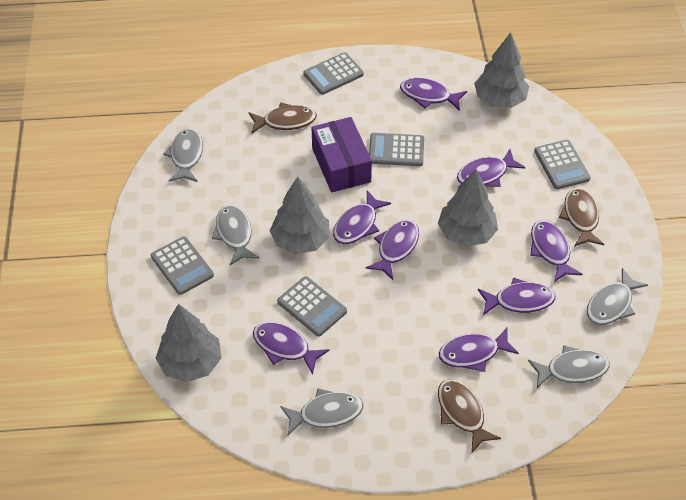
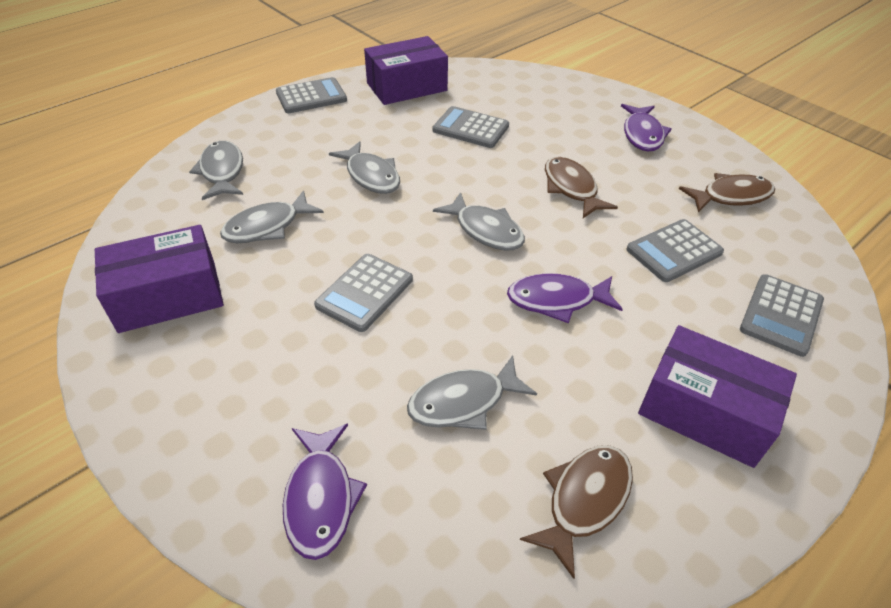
grey tree: [156,304,221,382] [270,177,330,254] [438,169,498,247] [474,32,529,108] = 4 -> none = 0
purple box: [311,117,372,192] = 1 -> [95,225,224,333] [364,36,448,105] [638,325,797,468] = 3
purple fish: [253,322,329,375] [333,190,391,244] [366,220,419,280] [400,78,467,111] [439,328,519,372] [457,149,526,187] [478,277,556,315] [530,221,583,282] = 8 -> [283,424,367,560] [507,273,623,323] [621,104,672,152] = 3

